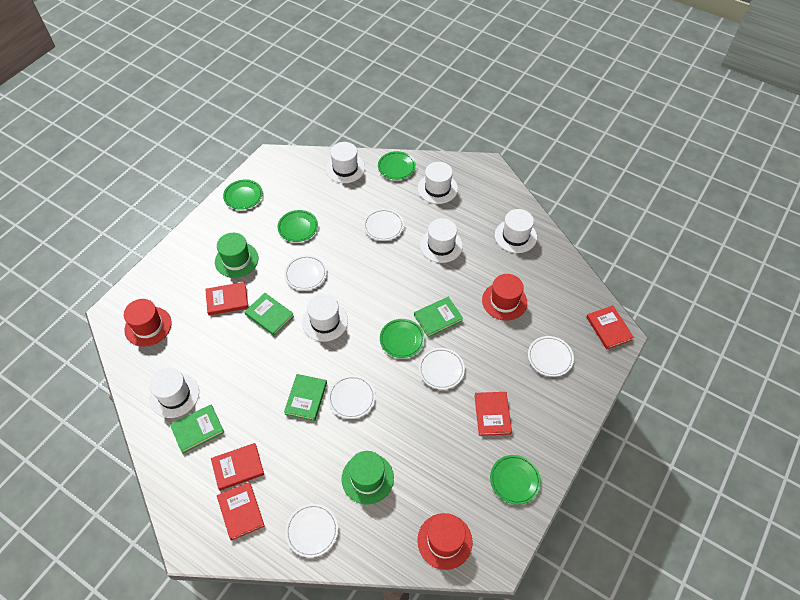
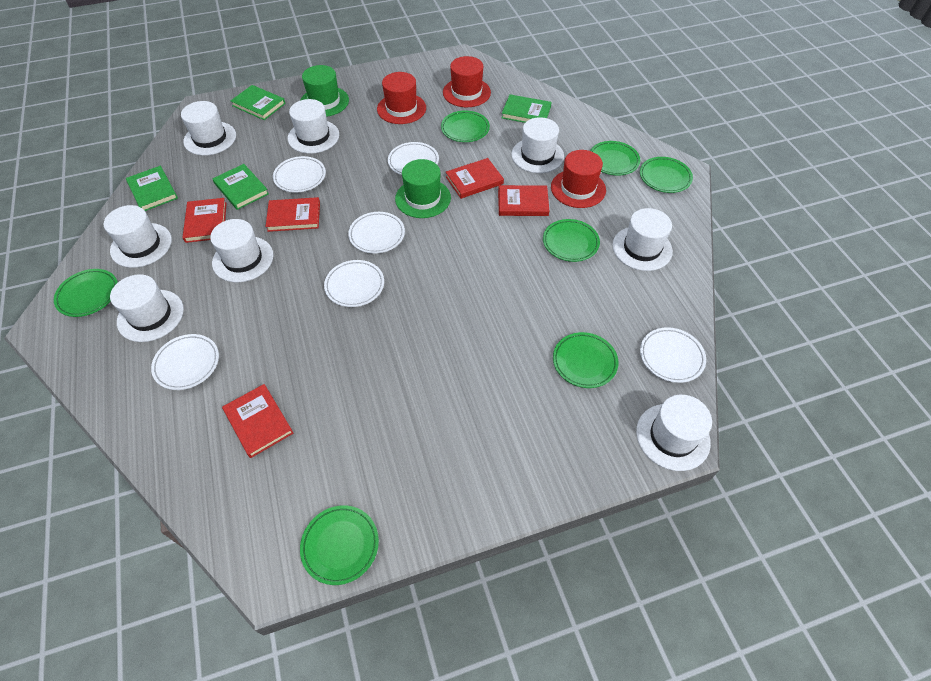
green plate: [223,179,263,210] [277,210,318,242] [378,151,416,180] [380,319,424,358] [490,455,541,505] = 5 -> [54,269,118,317] [300,506,379,585] [441,110,490,142] [543,219,600,262] [553,332,618,388] [590,141,640,176] [640,157,693,193] = 7
white hat: [149,368,199,418] [302,294,348,342] [326,142,365,183] [418,162,458,204] [420,218,463,263] [495,209,537,253] = 6 -> [104,205,172,268] [110,274,184,342] [181,101,236,156] [210,219,273,282] [288,99,339,154] [511,117,564,173] [612,208,673,271] [636,395,712,471] = 8

